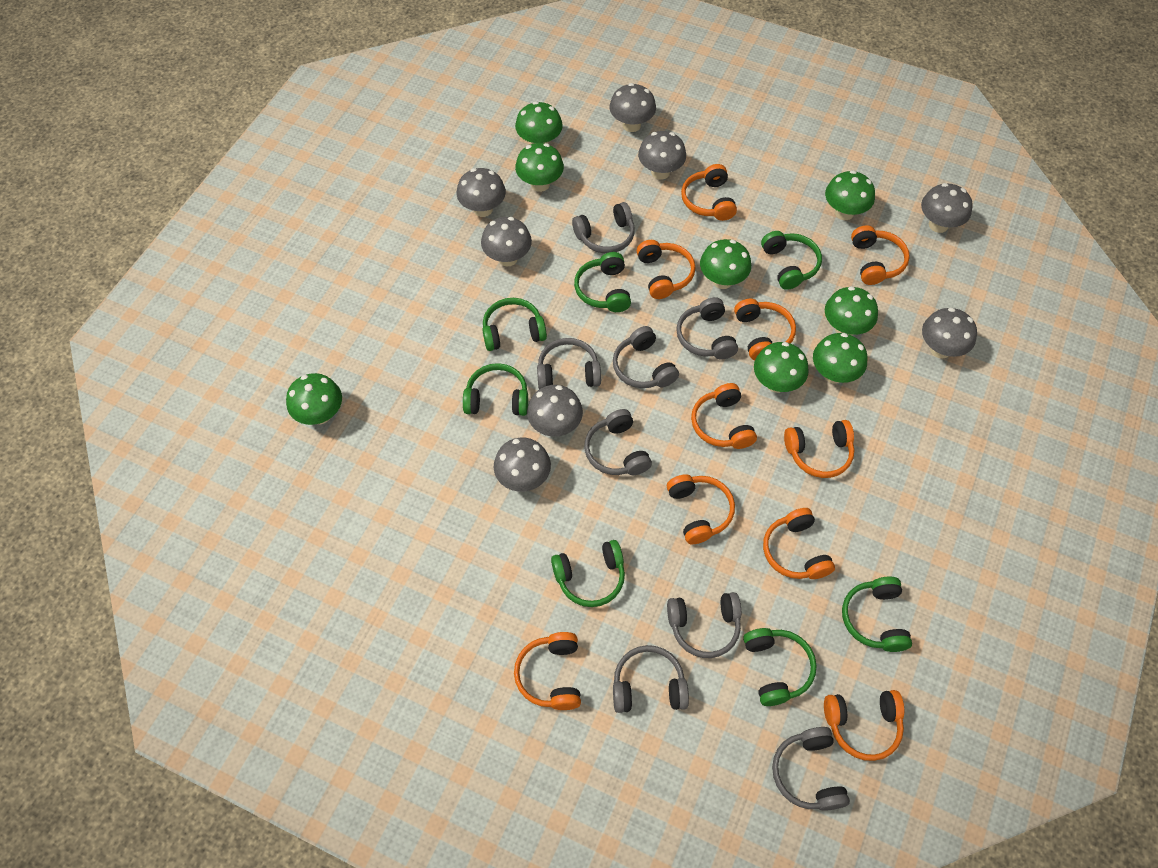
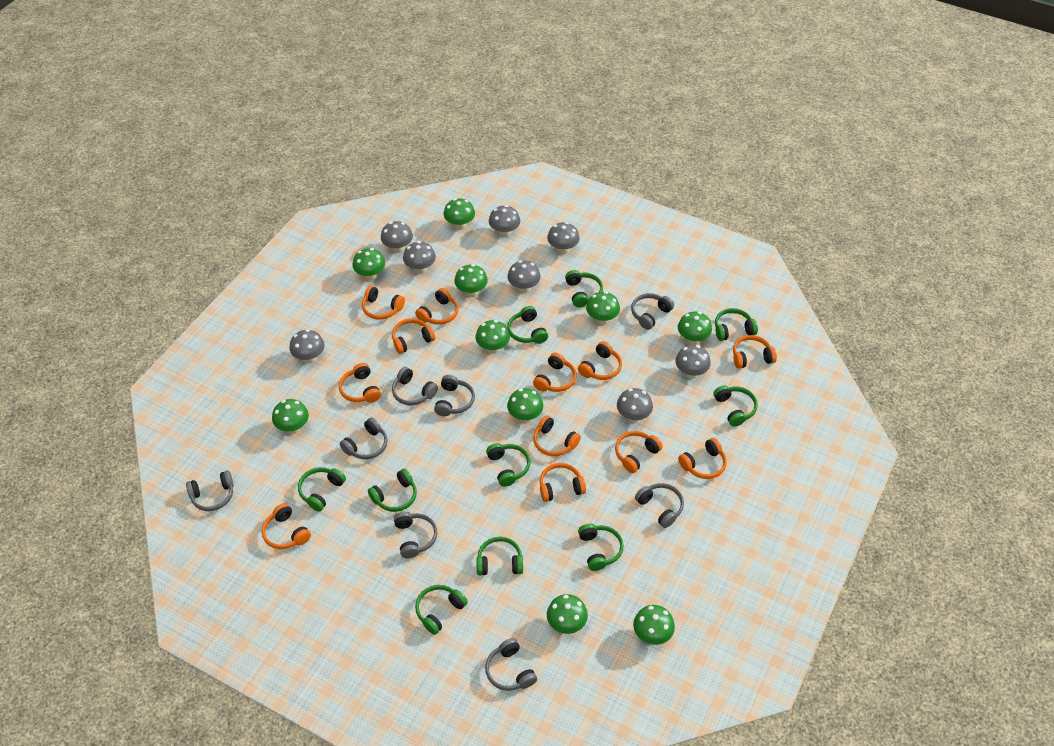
green headphones: [463,363,528,416] [482,298,547,351] [551,540,625,607] [574,252,631,312] [743,628,817,706] [761,231,822,290] [842,577,912,652] = 7 -> [298,467,346,512] [368,469,417,512] [415,585,468,635] [477,537,523,575] [486,443,530,487] [507,306,548,344] [565,270,603,307] [578,523,624,571] [713,385,758,427] [715,308,758,341] = 10
green mushroom: [286,373,342,425] [515,101,563,145] [515,143,564,192] [700,239,751,289] [754,342,809,393] [813,333,868,384] [825,170,875,220] [825,286,878,335] = 8 -> [272,399,309,434] [353,248,385,281] [444,198,475,230] [454,264,488,297] [475,320,510,354] [507,388,543,423] [547,594,588,634] [586,291,620,325] [633,605,675,645] [678,312,712,345] = 10
orange headphones: [514,632,581,710] [637,240,695,299] [667,474,735,544] [681,164,737,221] [691,383,757,449] [734,298,796,360] [763,508,835,579] [784,420,855,478] [824,690,904,761] [851,225,910,285] = 10 -> [262,503,311,549] [339,363,381,403] [362,286,405,320] [392,318,435,354] [415,288,458,325] [533,353,577,392] [533,415,581,456] [540,463,586,502] [578,341,622,380] [615,431,663,473] [678,438,727,479] [733,335,777,369] = 12

